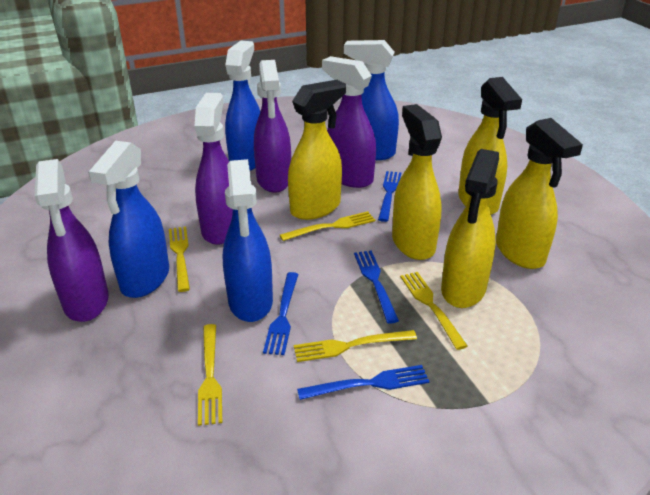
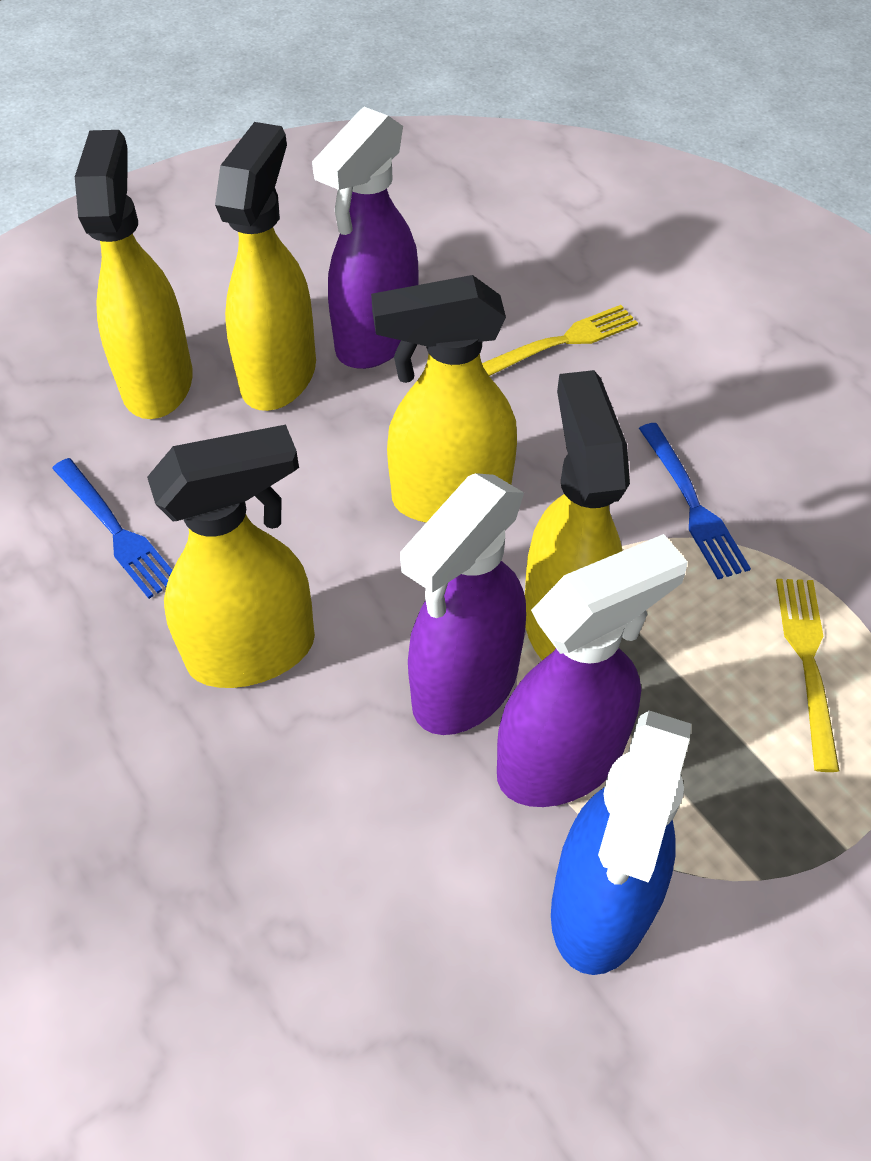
blue fork: [263,272,298,355] [297,365,429,400] [354,250,399,324] [378,171,401,222] = 4 -> [52,458,172,599] [639,423,751,579] = 2
blue spray bottle: [88,141,169,298] [223,159,273,322] [225,41,260,171] [344,40,399,160] = 4 -> [551,711,691,975] = 1
purple spray bottle: [35,159,109,322] [195,93,233,245] [254,60,291,193] [322,56,376,188] = 4 -> [312,107,418,369] [400,473,526,735] [497,534,688,807] = 3
yellow fork: [169,226,190,292] [198,324,222,426] [280,211,375,241] [294,330,417,362] [400,272,468,350] = 5 -> [482,305,638,376] [776,579,839,772] = 2

